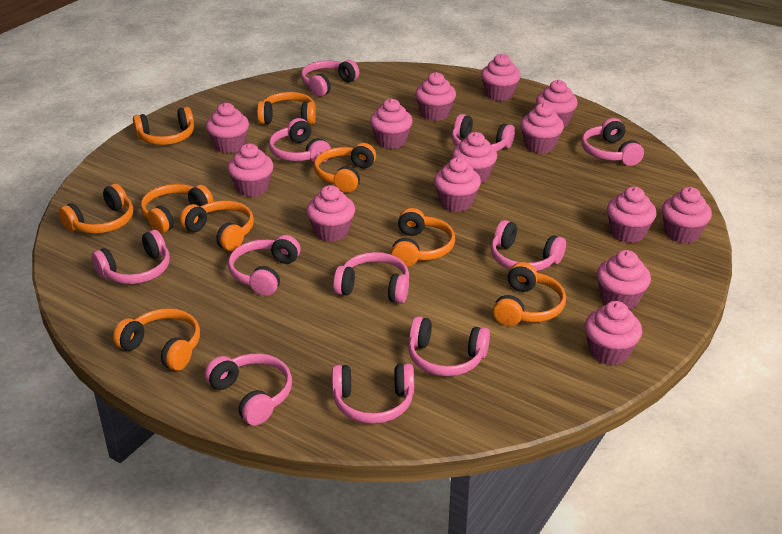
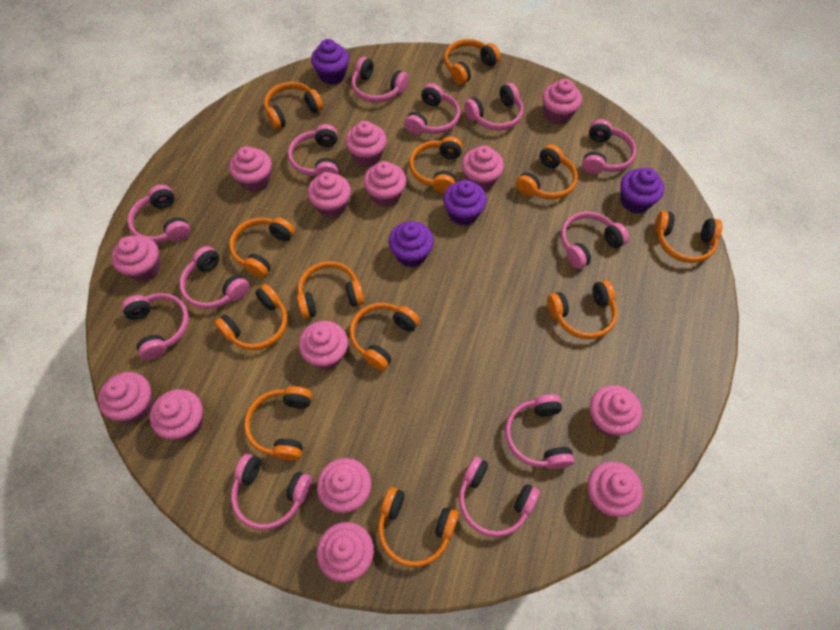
orange headphones: [59,184,133,234] [113,308,200,371] [133,107,194,145] [141,184,213,234] [180,200,254,251] [257,92,316,125] [314,143,376,193] [391,208,455,267] [493,262,566,326] = 9 -> [214,284,287,350] [229,218,295,278] [244,386,312,461] [264,82,323,129] [297,261,364,319] [350,303,420,371] [378,487,459,567] [409,136,463,193] [444,39,501,85] [516,144,578,199] [547,280,617,339] [654,211,722,263] = 12
pink headphones: [92,230,170,284] [205,353,292,426] [228,235,301,296] [269,118,331,163] [301,60,360,97] [332,363,414,424] [333,252,409,304] [408,316,490,377] [452,114,515,152] [491,220,566,271] [582,118,644,166] = 11 -> [121,293,189,360] [127,185,190,243] [179,246,250,309] [231,454,312,530] [288,124,338,177] [351,57,409,103] [404,83,460,135] [459,457,540,537] [464,83,524,131] [505,394,575,469] [561,211,629,269] [582,119,636,174] = 12
purple cupcake: none = 0 -> [311,39,349,85] [389,221,434,267] [443,180,487,226] [620,168,664,214] = 4

